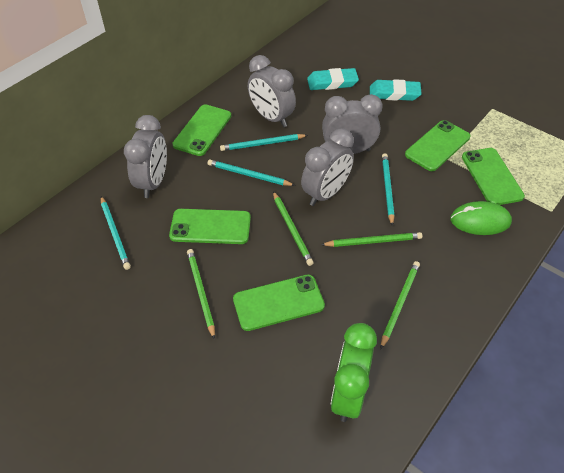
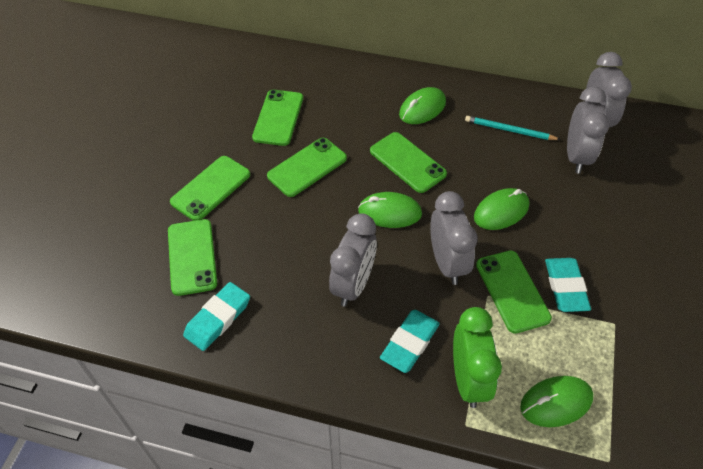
green mouse: [450,201,512,235] = 1 -> [358,192,422,228] [399,87,446,124] [474,188,529,230] [520,376,593,427] = 4
green pencil: [187,249,215,340] [273,191,314,266] [321,232,422,247] [381,261,420,349] = 4 -> none = 0
green phone: [169,209,251,244] [172,104,231,156] [233,274,325,331] [405,120,470,171] [462,148,525,205] = 5 -> [168,219,217,296] [170,156,250,221] [252,90,303,146] [267,138,347,197] [370,132,447,193] [476,250,552,334] = 6
turquoise eraser: [307,68,359,90] [370,79,422,101] = 2 -> [183,282,250,351] [380,310,440,373] [545,258,591,312] = 3
turquoise pencil: [101,196,131,270] [207,160,295,186] [220,134,308,151] [382,153,395,226] = 4 -> [465,116,561,140] = 1

